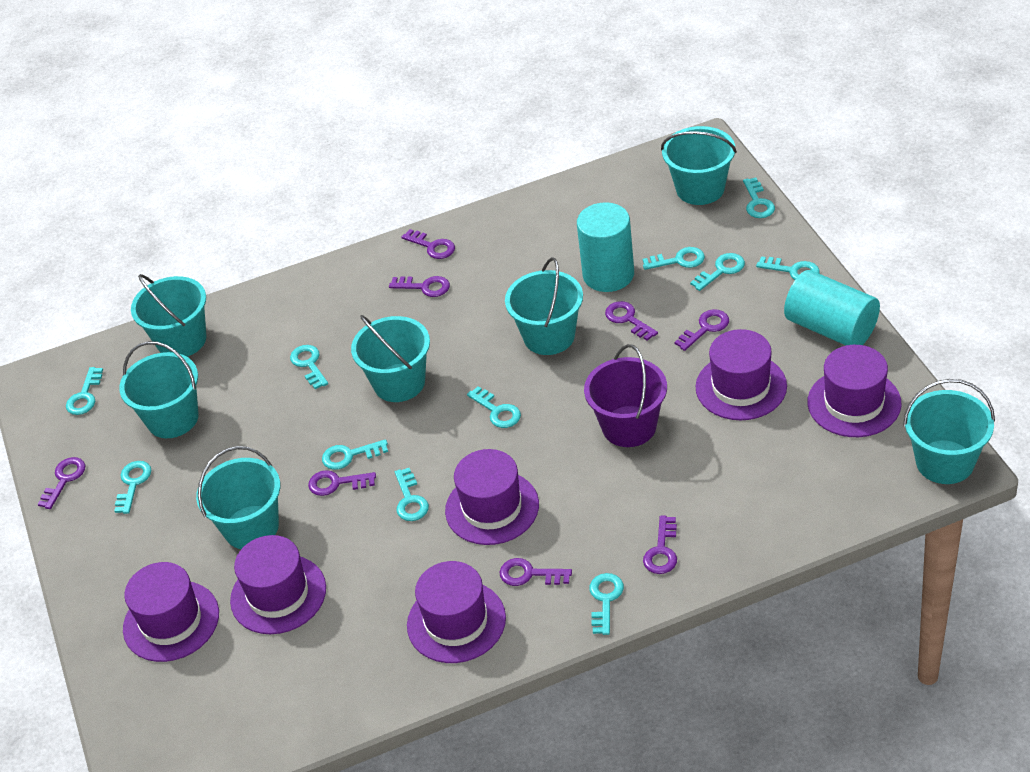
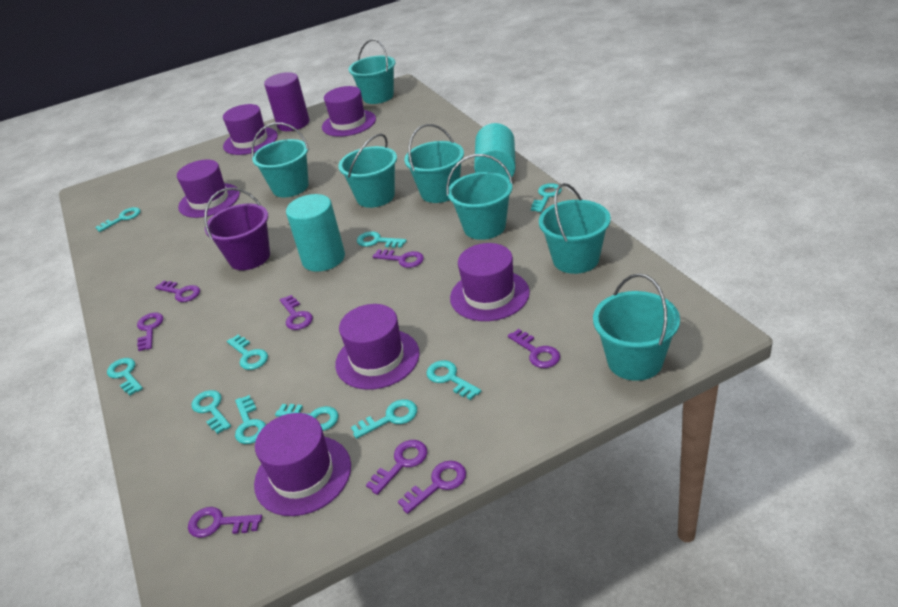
purple cylinder: none = 0 -> [264,72,310,131] = 1
turquoise key: [66,367,103,415] [114,461,151,514] [290,345,328,389] [322,439,388,470] [395,468,429,521] [467,386,521,428] [589,573,624,635] [643,247,705,270] [690,253,745,291] [743,178,775,218] [756,256,820,280] = 11 -> [95,207,140,232] [107,358,143,396] [191,390,231,434] [227,334,268,370] [235,395,266,444] [275,404,338,431] [351,399,417,439] [357,231,407,248] [426,360,481,400] [531,183,562,212] = 10

